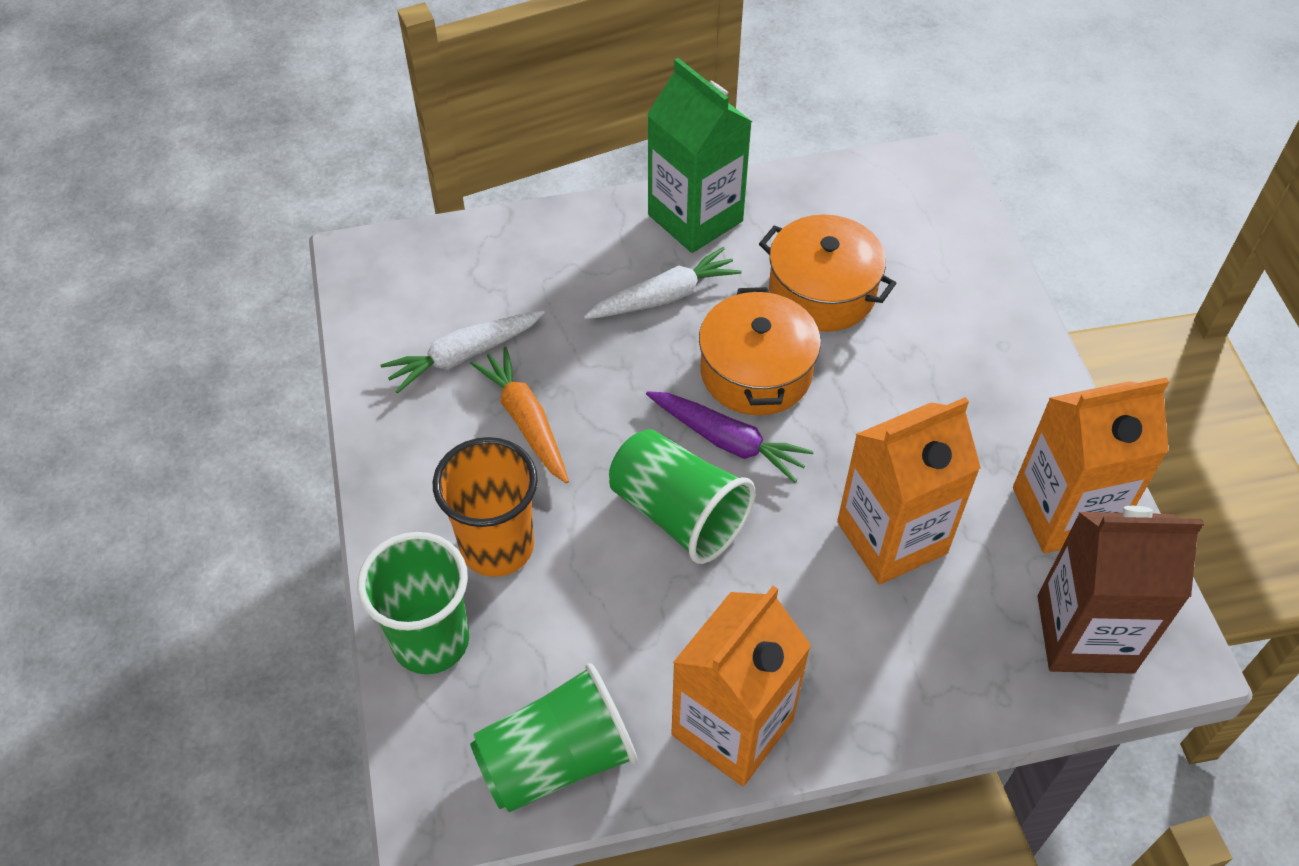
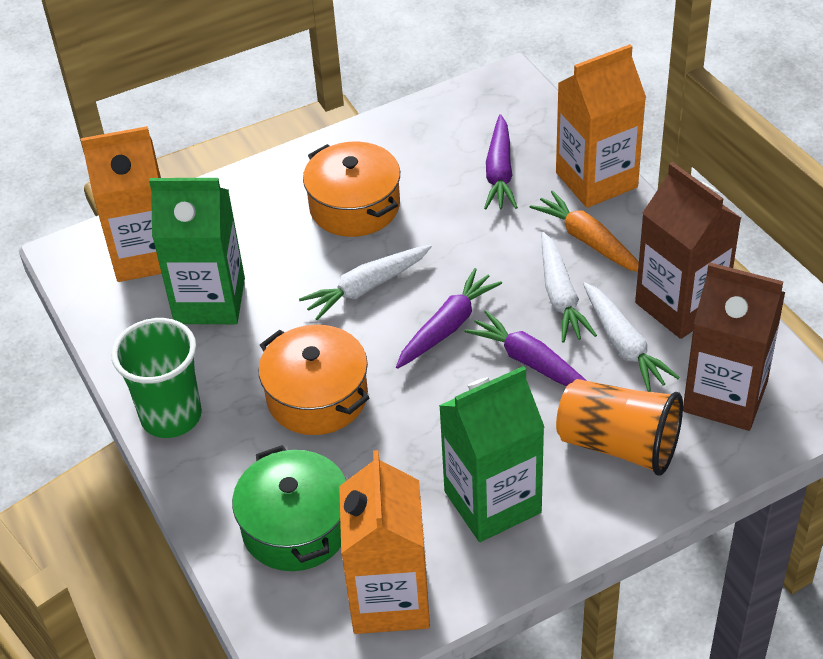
brown carton: [1037,506,1204,674] = 1 -> [635,162,741,339] [683,262,785,431] = 2
green carton: [647,58,752,253] = 1 -> [149,178,245,324] [439,366,545,542] = 2
green cup: [357,532,469,674] [470,663,638,812] [609,429,755,564] = 3 -> [111,318,202,438] = 1
green pot: none = 0 -> [232,445,346,571] = 1
purple carrot: [646,391,814,483] = 1 -> [396,268,502,369] [464,310,587,387] [484,114,518,209] = 3
white carrot: [380,310,545,394] [584,247,741,319] = 2 -> [299,245,432,320] [542,232,597,343] [583,282,680,392] = 3

